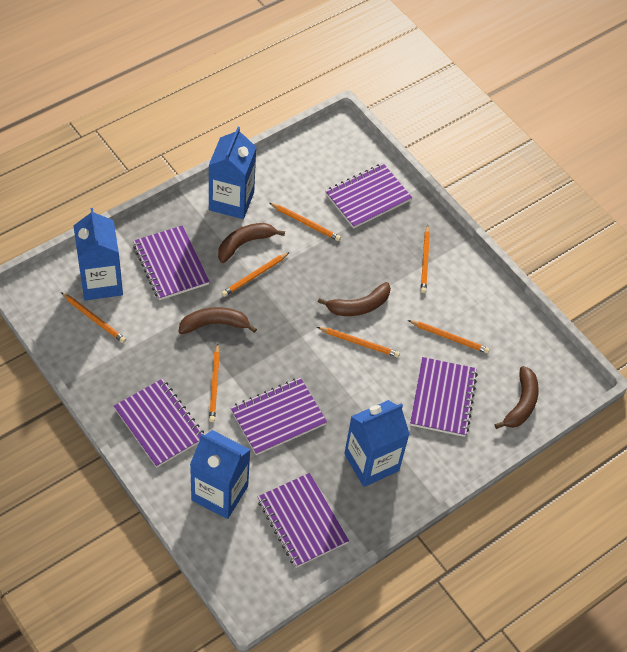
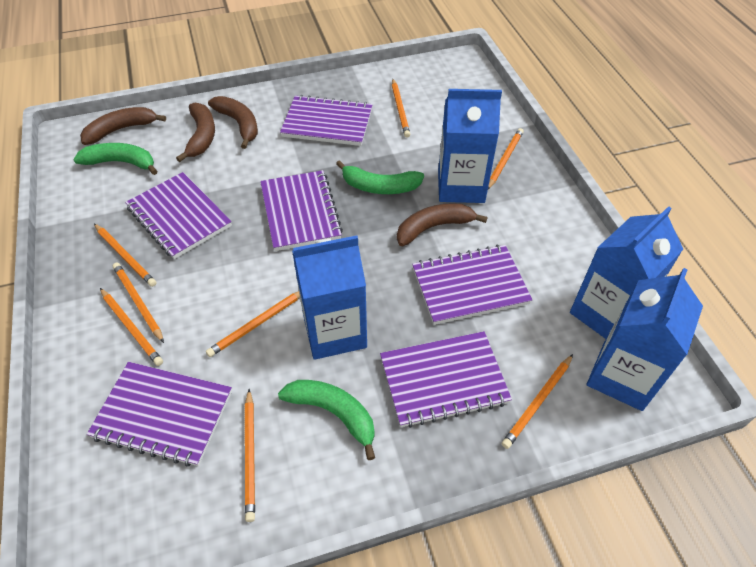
green banana: none = 0 -> [73,143,158,175] [278,380,375,460] [336,160,424,194] = 3
orange pencil: [61,292,126,343] [209,343,220,422] [222,252,290,297] [269,203,341,241] [317,327,400,357] [408,320,490,353] [421,225,430,293] = 7 -> [94,224,156,287] [100,288,163,366] [113,263,164,343] [206,291,300,357] [245,389,255,522] [392,79,410,138] [488,128,524,189] [502,354,573,449] = 8

